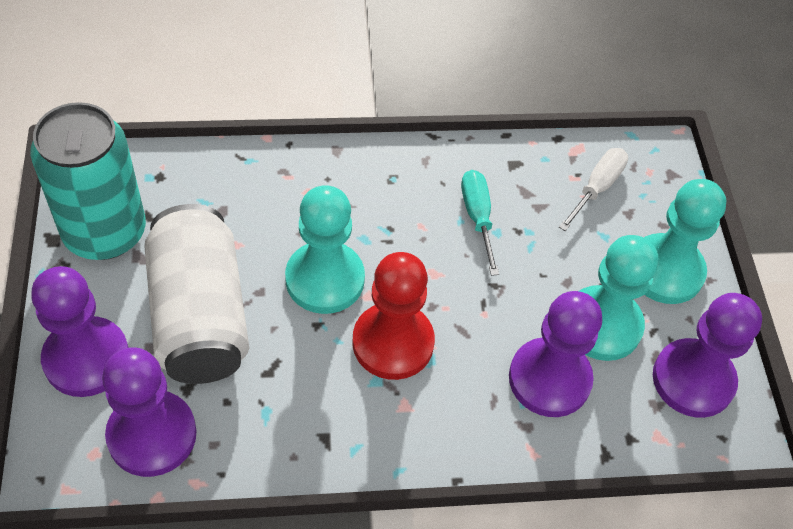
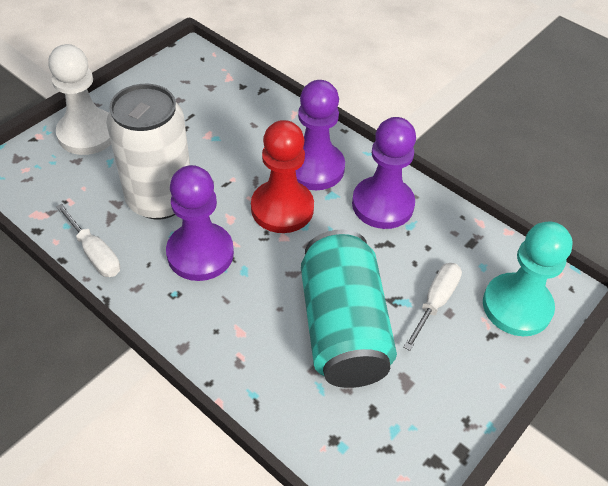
purple pawn: [31,266,129,397] [102,347,197,477] [509,291,602,417] [653,293,762,418] = 4 -> [166,165,234,281] [296,80,345,190] [352,117,416,229] = 3
turquoise pawn: [285,185,365,314] [579,235,658,361] [644,179,726,304] = 3 -> [483,222,573,336] = 1
turquoise screwdriver: [461,170,499,276] = 1 -> none = 0
white pawn: none = 0 -> [48,44,111,155] = 1
white screwdriver: [559,148,628,231] = 1 -> [56,204,120,277] [403,263,462,351] = 2

